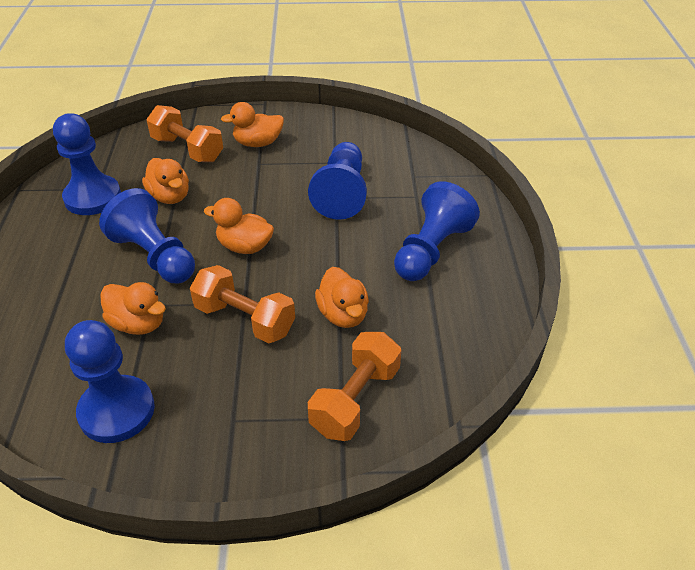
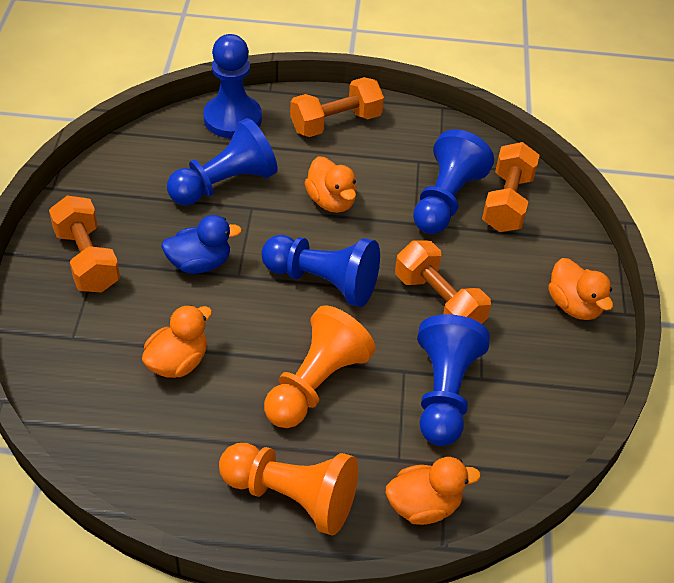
blue duck: none = 0 -> [161,215,242,274] = 1
orange duck: [100,282,166,335] [142,158,189,204] [204,198,274,254] [221,102,284,147] [315,267,369,328] = 5 -> [142,305,212,378] [304,156,356,213] [386,457,481,525] [548,258,613,320] = 4
orange dumbbell: [146,105,223,162] [190,265,295,343] [308,332,401,441] = 3 -> [49,195,120,293] [290,77,384,137] [395,240,491,324] [482,142,540,232] = 4
orange pawn: none = 0 -> [219,443,358,536] [264,305,376,428] = 2

